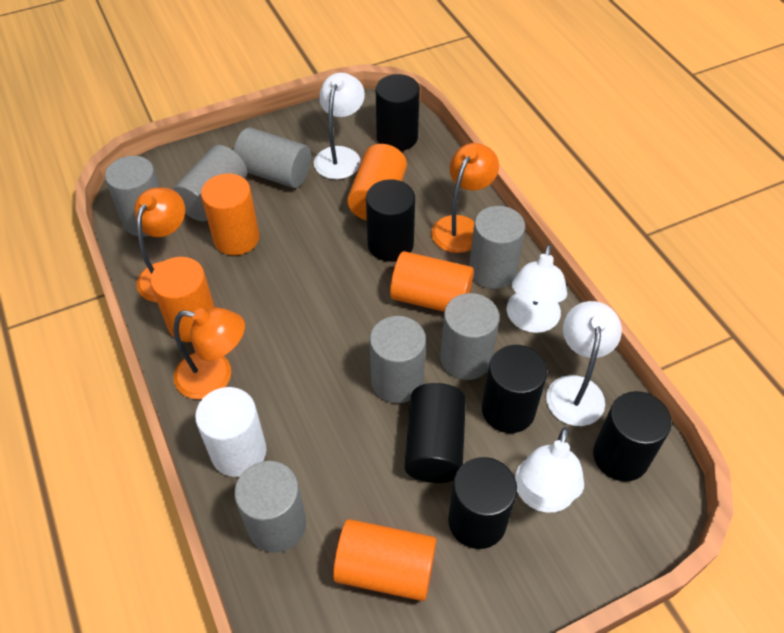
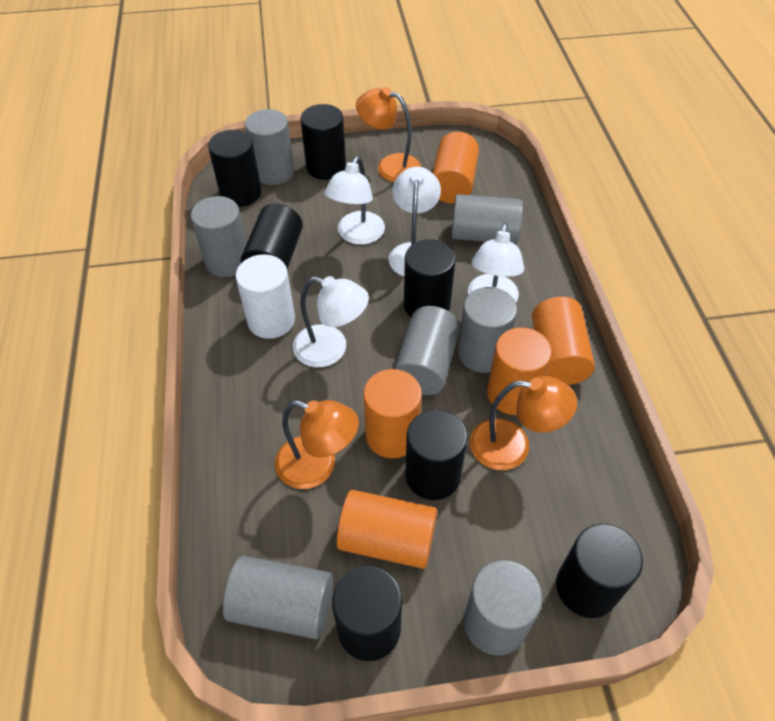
black cylinder: [366,179,415,262] [376,74,420,151] [404,383,466,483] [448,457,517,549] [482,345,547,433] [593,391,672,481] = 6 -> [208,130,261,207] [241,203,303,269] [301,104,346,180] [332,566,402,661] [404,239,455,317] [405,409,468,500] [556,524,643,618] = 7

